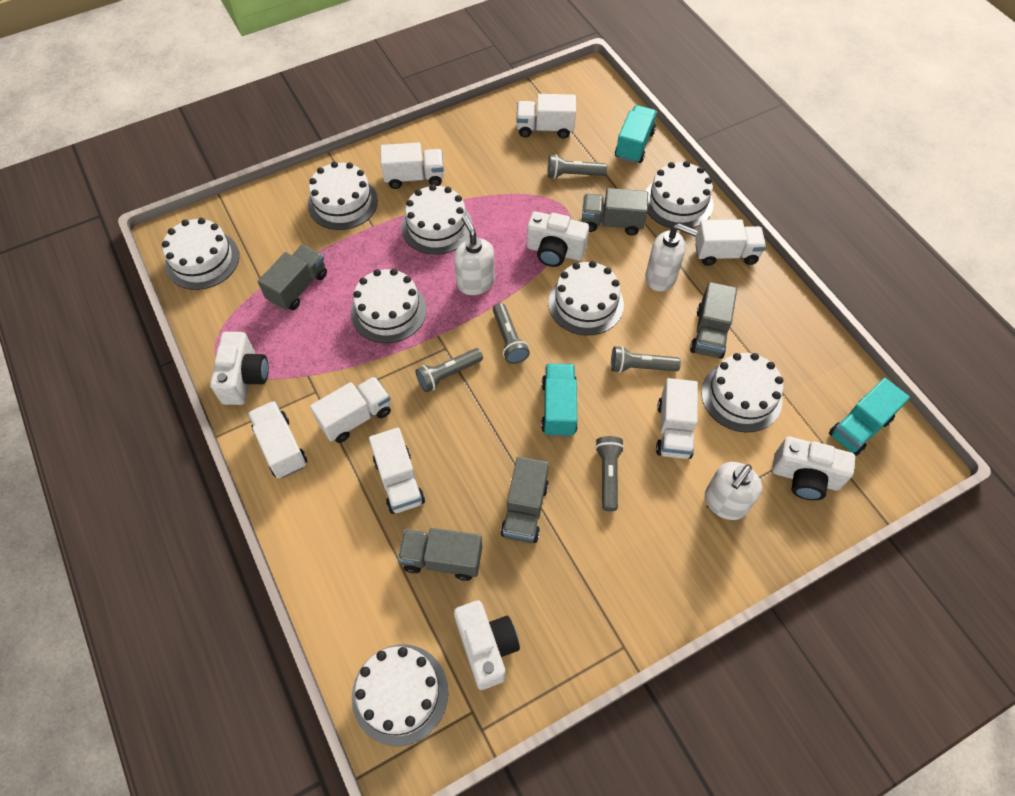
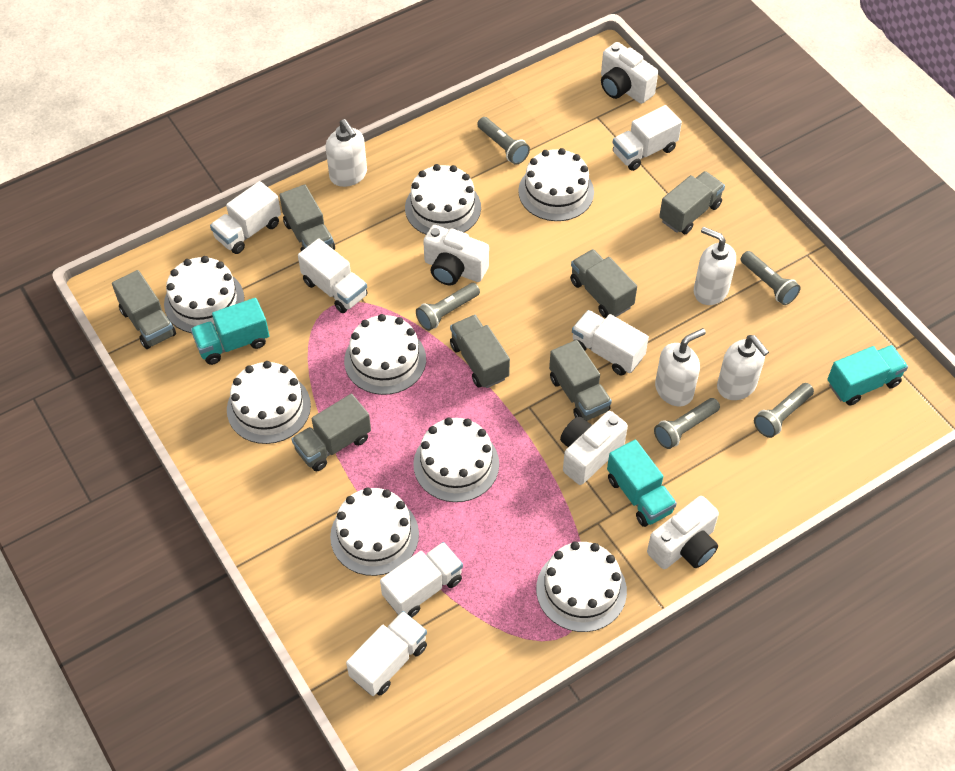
grey truck: [258,245,327,310] [398,528,482,581] [501,456,549,543] [582,188,648,236] [690,282,737,359] = 5 -> [112,270,176,349] [280,184,335,251] [291,394,371,471] [450,315,510,388] [549,340,612,421] [570,249,637,318] [659,171,725,234] = 7
white soap dispenser: [454,215,495,295] [645,224,698,292] [705,462,762,520] = 3 -> [326,119,367,187] [655,328,706,406] [694,227,736,305] [717,335,769,400] = 4
white truck: [248,401,307,478] [310,376,391,443] [369,428,425,514] [380,143,444,189] [517,94,576,138] [656,378,698,459] [695,219,766,266] = 7 -> [210,181,281,254] [298,238,368,313] [346,611,427,696] [380,542,463,617] [572,310,649,376] [613,105,682,171] = 6

